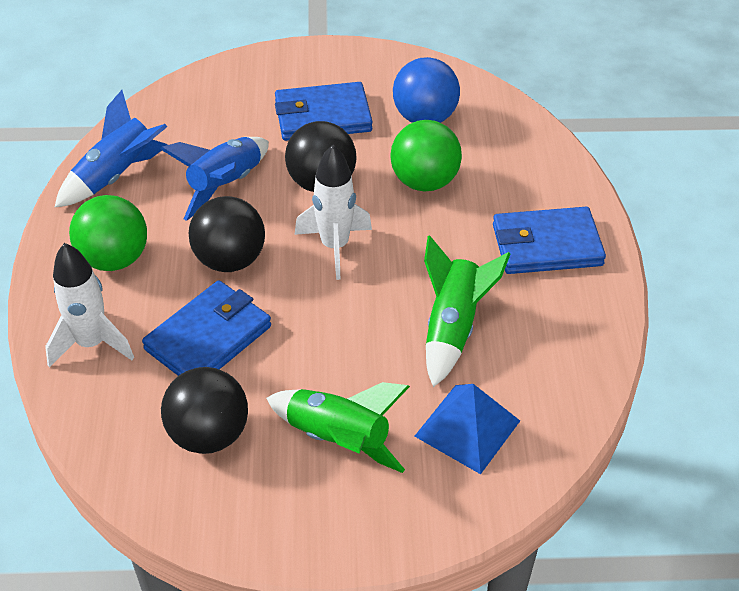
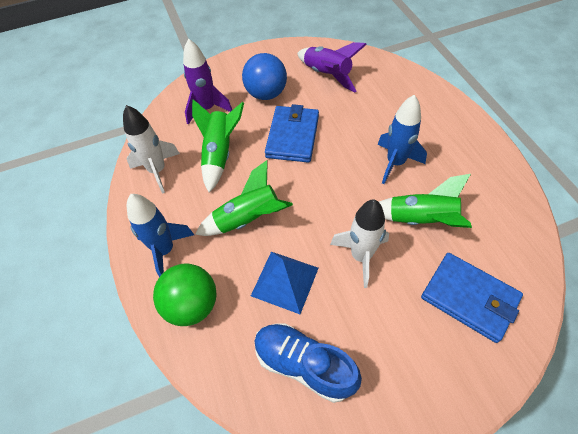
black ball: [161,367,248,454] [189,196,265,272] [285,121,356,192] = 3 -> none = 0
blue shoe: none = 0 -> [254,324,362,403] = 1
blue wallet: [142,280,271,376] [275,82,373,141] [493,207,606,274] = 3 -> [265,104,319,163] [421,253,523,343] = 2
green ball: [69,195,147,271] [391,120,462,191] = 2 -> [153,264,217,326] = 1
green rocket: [266,382,410,473] [424,235,510,387] = 2 -> [192,99,244,192] [195,160,293,236] [379,174,472,228] = 3
purple rocket: none = 0 -> [183,38,232,125] [297,42,367,92] = 2

